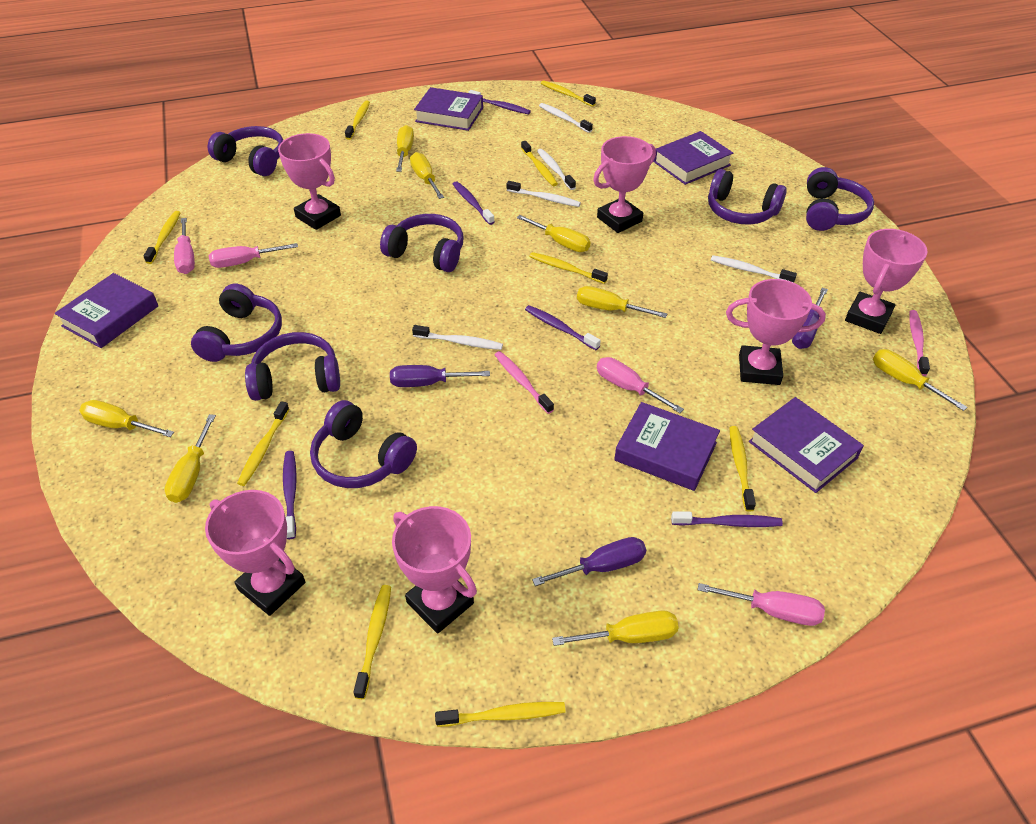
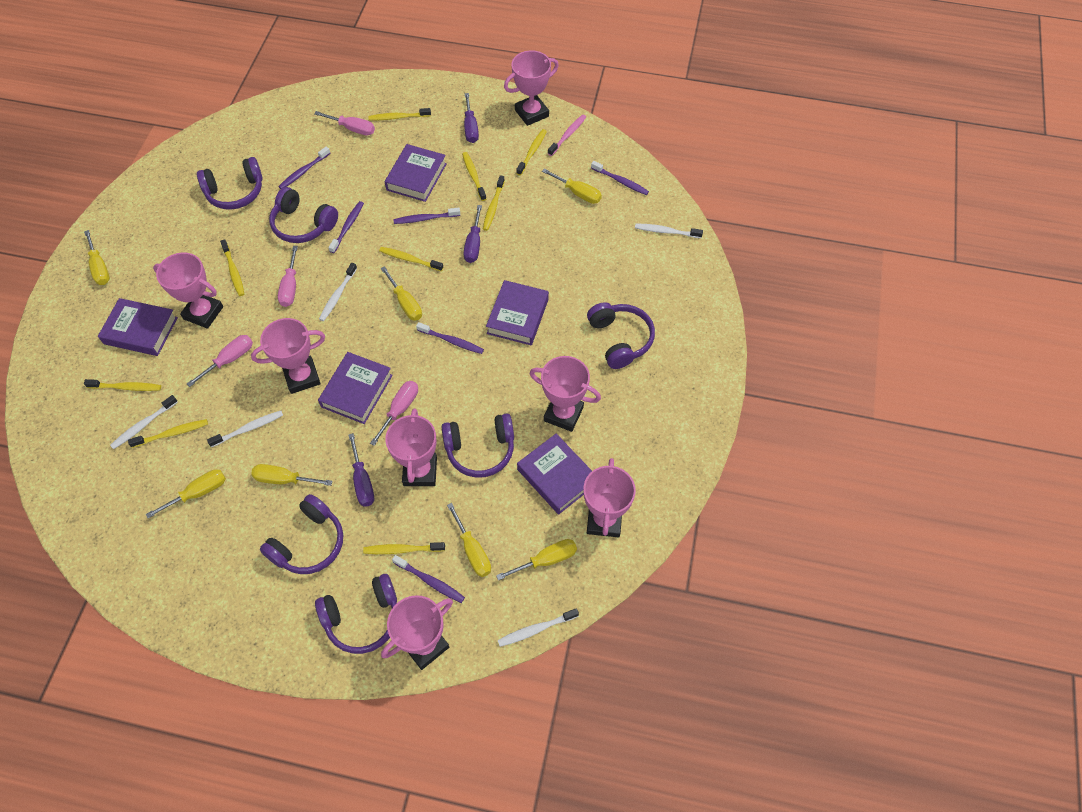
pink toothbrush: [495,351,554,414] [909,310,930,376] = 2 -> [548,114,586,156] = 1
pink trophy: [205,490,305,616] [278,133,341,230] [392,506,477,634] [593,136,656,233] [726,279,826,385] [845,229,928,334] = 6 -> [153,252,223,329] [251,318,325,394] [381,595,453,670] [385,409,437,486] [504,50,559,126] [530,356,601,432] [584,458,636,537] = 7
purple headphones: [191,283,282,362] [208,126,283,176] [245,332,340,401] [310,400,417,488] [380,214,464,272] [708,169,787,225] [806,167,874,231] = 7 -> [197,157,263,210] [260,494,343,574] [269,187,338,243] [315,574,397,654] [442,413,514,478] [587,302,655,369] = 6
purple toothbrush: [283,451,297,539] [453,181,495,225] [468,90,531,114] [525,305,601,350] [671,511,783,527] = 5 -> [278,147,330,189] [328,201,364,253] [392,555,465,603] [394,207,460,224] [416,322,484,354] [591,161,649,195] = 6
yellow screwdriver: [79,400,174,437] [165,414,216,503] [396,125,414,172] [410,152,444,199] [517,215,591,252] [552,610,679,646] [577,286,667,318] [873,349,967,411] = 8 -> [84,230,110,285] [146,469,226,518] [251,464,333,486] [381,266,422,321] [447,503,491,577] [496,539,577,581] [542,169,602,204] = 7

